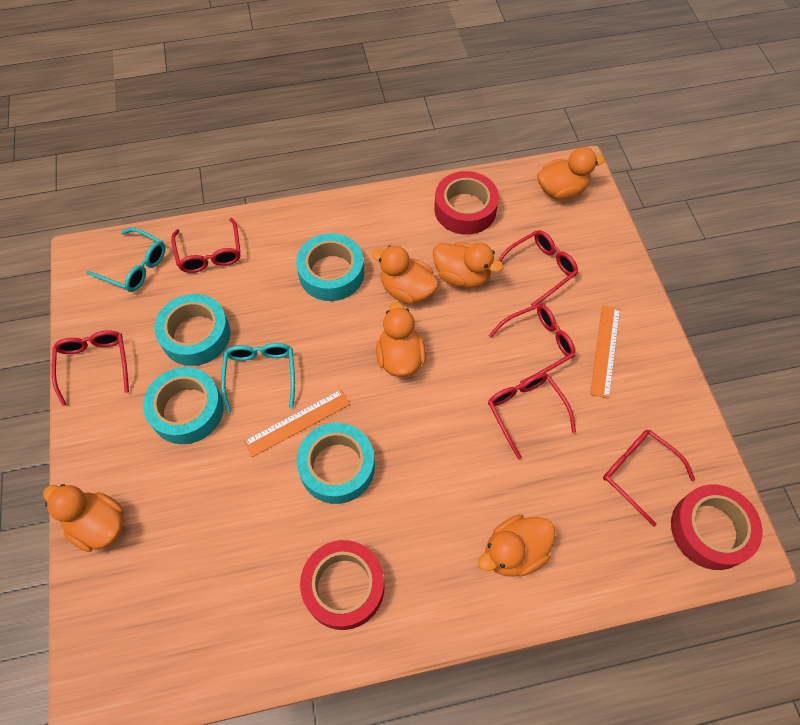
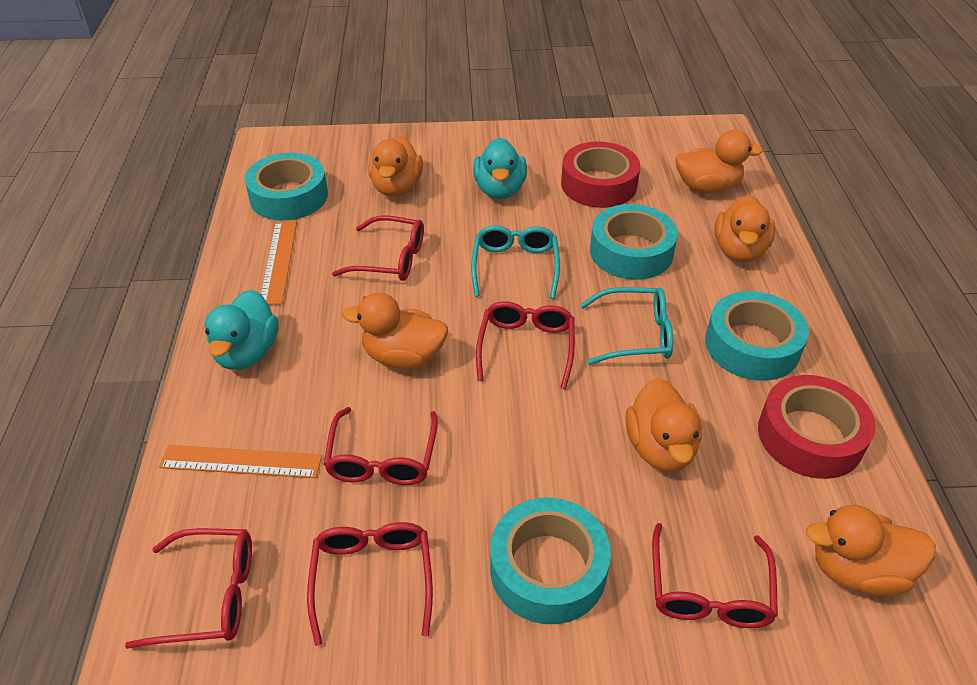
red tape: [300,540,385,630] [434,171,499,235] [671,484,762,570] = 3 -> [561,141,640,208] [758,375,876,479] = 2
turquoise duck: none = 0 -> [205,289,278,370] [473,138,527,199] = 2

